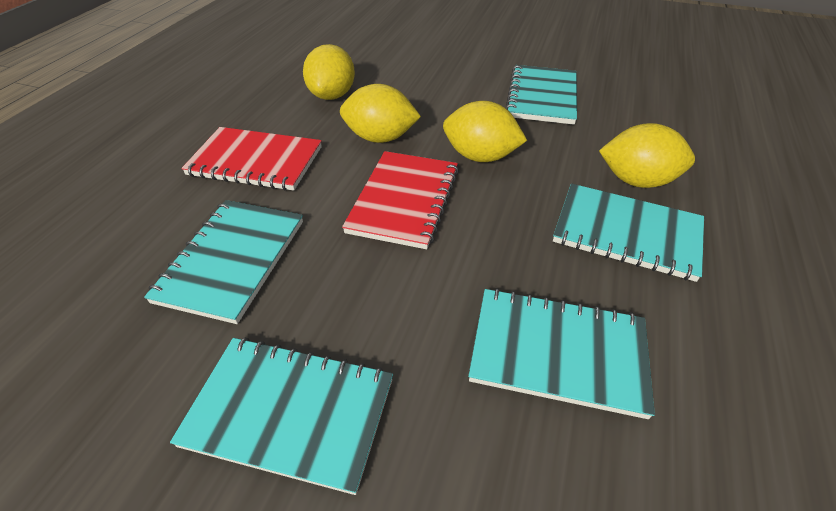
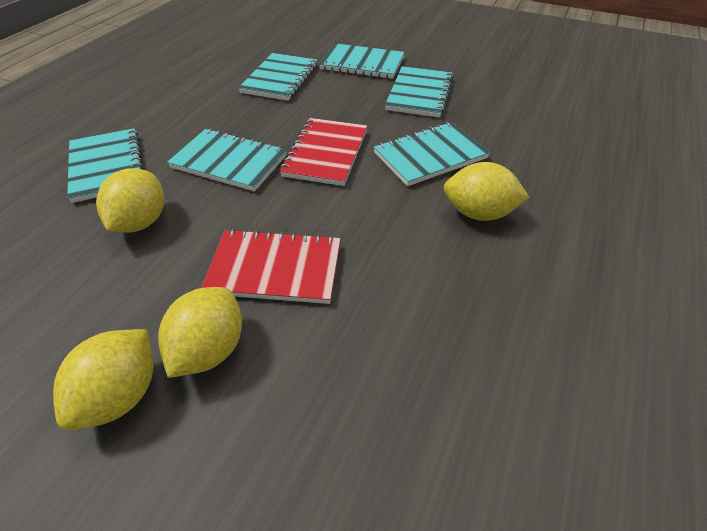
turquoise notebook: [144,200,303,324] [170,337,393,495] [468,288,655,419] [506,65,577,125] [553,183,704,282] = 5 -> [67,128,143,203] [167,128,287,191] [238,53,318,101] [319,43,405,79] [374,122,490,186] [385,66,454,117] = 6

